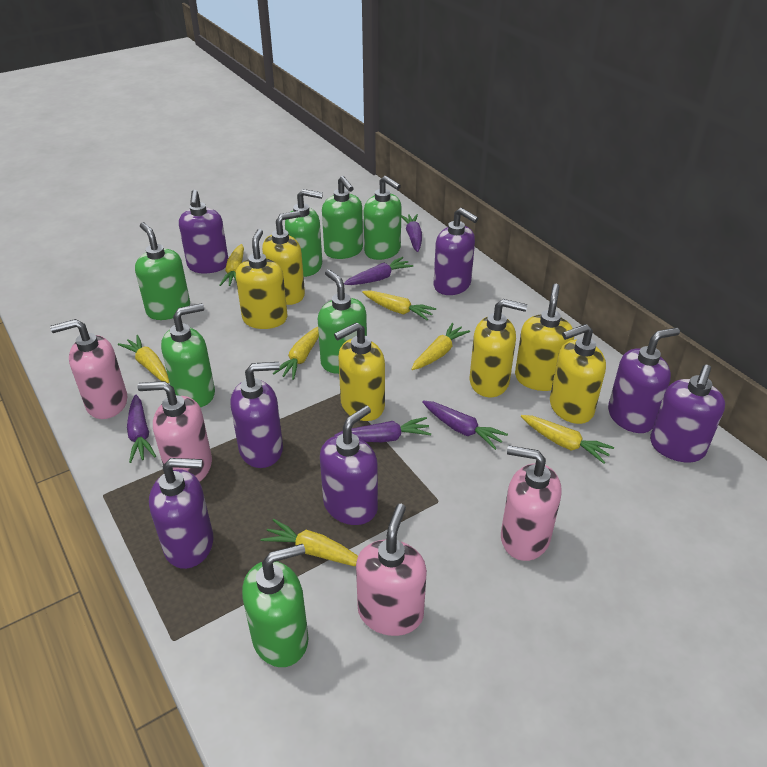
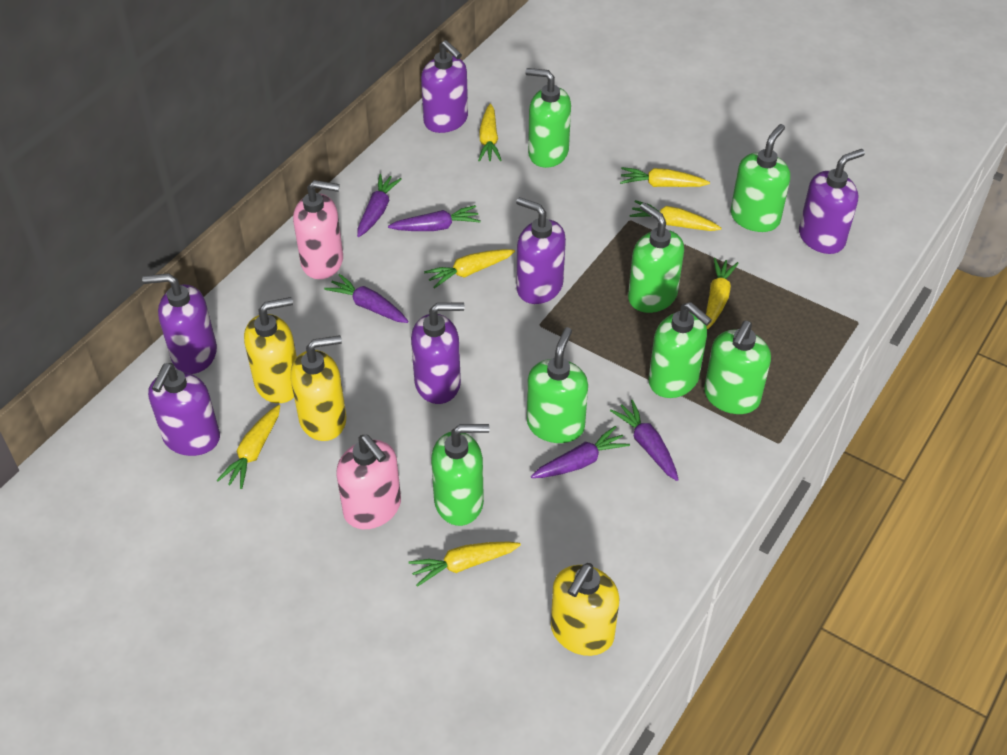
pink soap dispenser: [50,319,127,419] [137,381,212,482] [356,504,427,636] [501,446,562,561] = 4 -> [293,180,343,279] [336,435,401,529] = 2
purple soap dispenser: [149,458,213,569] [179,190,228,273] [231,362,283,468] [320,406,378,525] [434,208,478,295] [608,327,680,433] [650,365,725,463] = 7 -> [142,273,217,374] [148,363,220,456] [411,302,464,404] [421,40,468,133] [516,197,566,304] [799,149,865,254] = 6
yellow soap dispenser: [236,229,287,329] [262,211,305,305] [334,322,385,421] [470,299,527,397] [515,284,574,391] [550,324,606,424] = 6 -> [244,297,297,403] [290,335,346,441] [551,563,619,656] = 3

